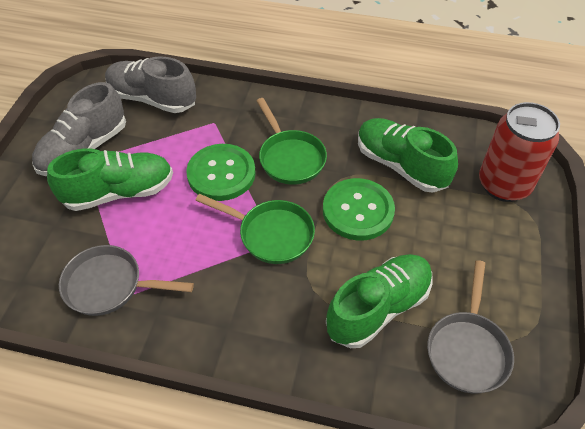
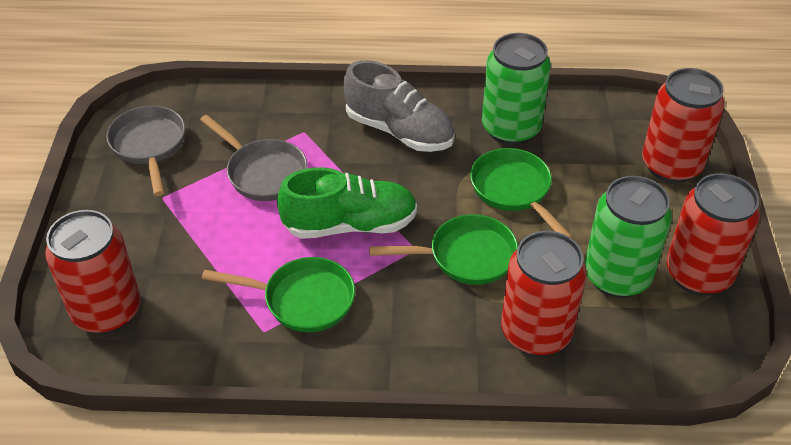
green button: [186,144,256,201] [323,178,395,240] = 2 -> none = 0
green can: none = 0 -> [482,33,551,145] [585,176,672,298] = 2
green pan: [195,194,315,264] [257,98,327,185] = 2 -> [202,257,355,332] [369,214,518,285] [470,148,572,238] = 3
green shoe: [47,148,173,211] [326,254,433,348] [358,118,458,192] = 3 -> [277,167,417,239] = 1
grey shoe: [32,82,126,176] [105,56,196,113] = 2 -> [343,60,455,152] = 1
red can: [479,102,560,202] = 1 -> [45,210,141,334] [501,231,587,356] [642,68,725,183] [666,173,760,295] = 4

